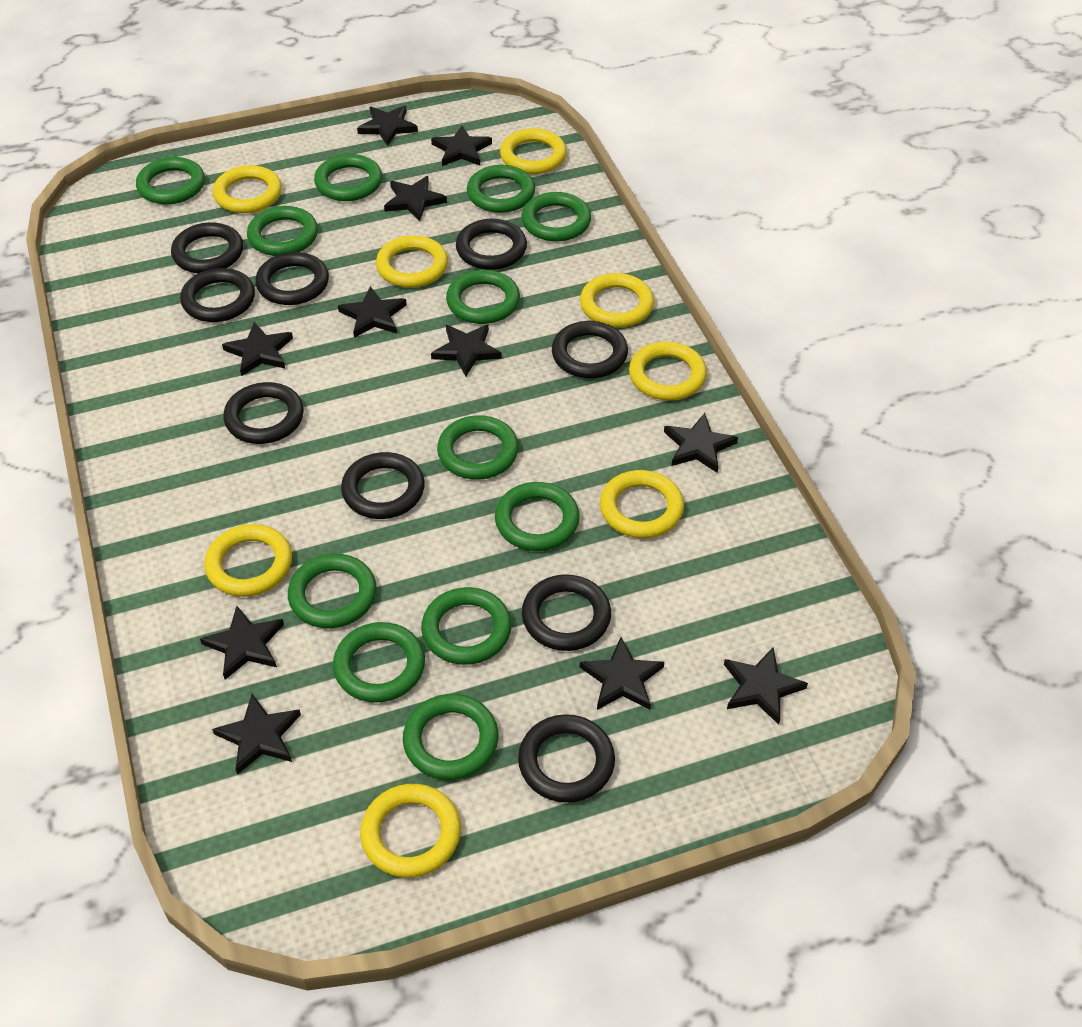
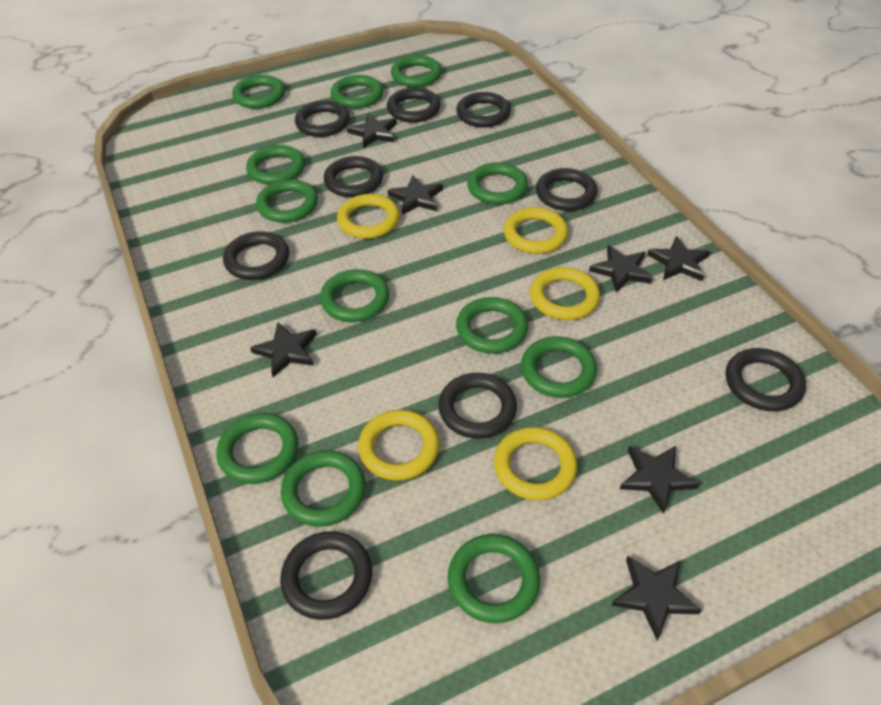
black star: [200,606,284,680] [212,694,301,775] [222,322,293,376] [338,286,407,338] [357,106,418,146] [384,176,447,221] [431,126,492,166] [431,324,502,376] [580,637,664,710] [664,413,738,473] [724,647,808,725] = 11 -> [250,322,317,377] [347,114,397,148] [387,176,443,215] [589,245,652,292] [612,556,702,641] [620,446,700,514] [647,236,710,281] = 7
yellow ring: [204,524,292,597] [213,165,282,213] [360,784,461,878] [376,235,448,288] [500,128,567,174] [580,273,654,328] [600,470,684,538] [629,341,707,401] = 8 -> [337,194,400,239] [358,410,440,481] [494,427,577,500] [504,207,568,254] [530,267,600,320] = 5

